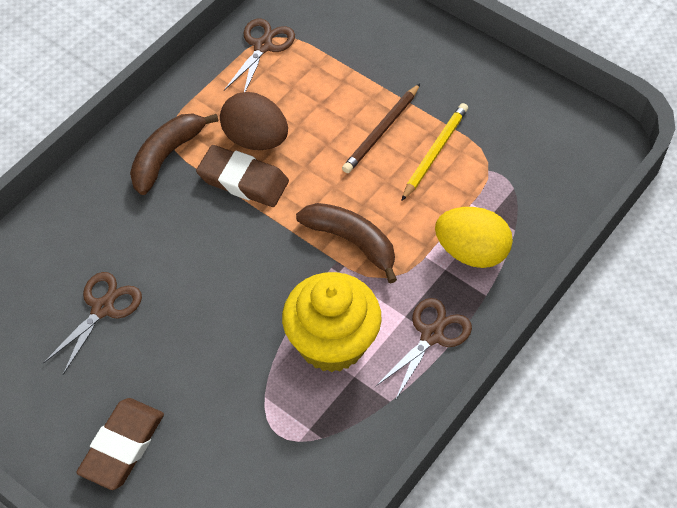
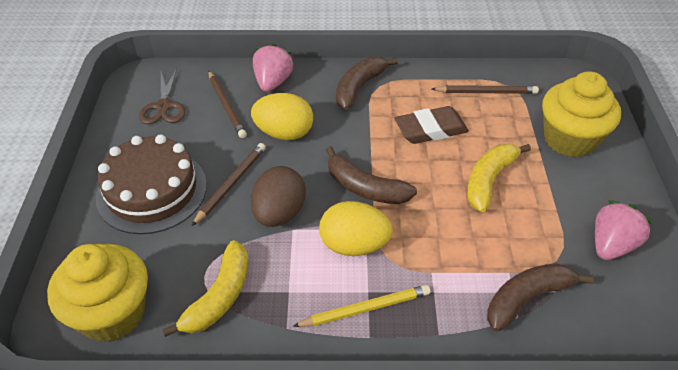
brown banana: [130,114,219,195] [296,203,397,284] = 2 -> [326,146,417,204] [336,57,398,110] [487,263,594,332] = 3
brown cake: none = 0 -> [96,135,207,234] = 1
brown eraser: [76,398,164,490] [196,145,289,207] = 2 -> [395,106,469,144] = 1
brown pencil: [342,84,420,173] = 1 -> [192,143,266,226] [208,71,247,138] [432,85,539,94] = 3
brown scissors: [44,272,142,375] [224,18,295,92] [376,298,472,399] = 3 -> [139,68,185,124] = 1
pink strawberry: none = 0 -> [253,43,293,92] [595,200,654,260] = 2
yellow banana: none = 0 -> [162,240,248,337] [467,144,531,212] = 2
yellow cupcake: [282,272,382,372] = 1 -> [47,244,148,342] [542,71,621,158] = 2
yellow egg: [435,207,513,268] = 1 -> [251,93,313,140] [319,201,393,256] = 2

